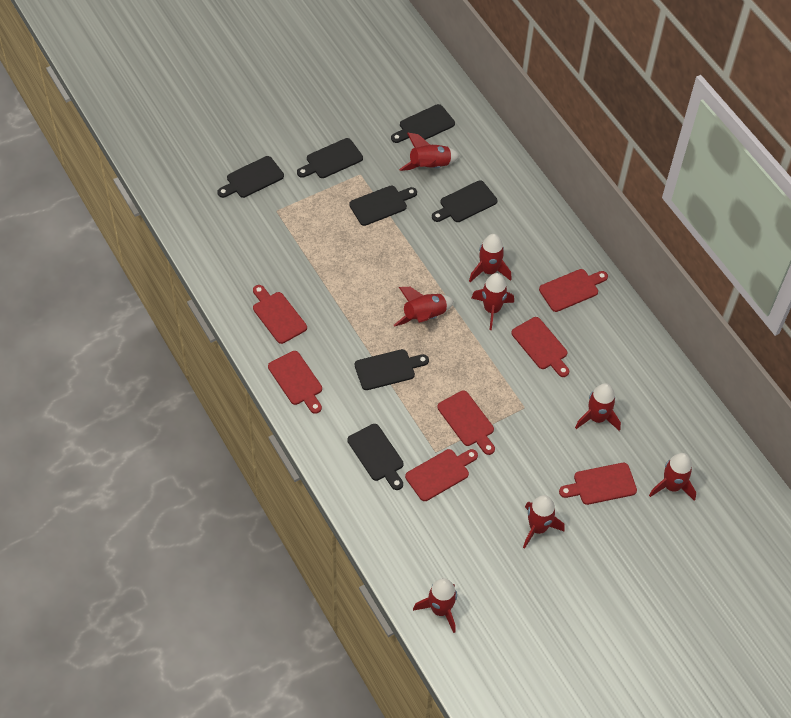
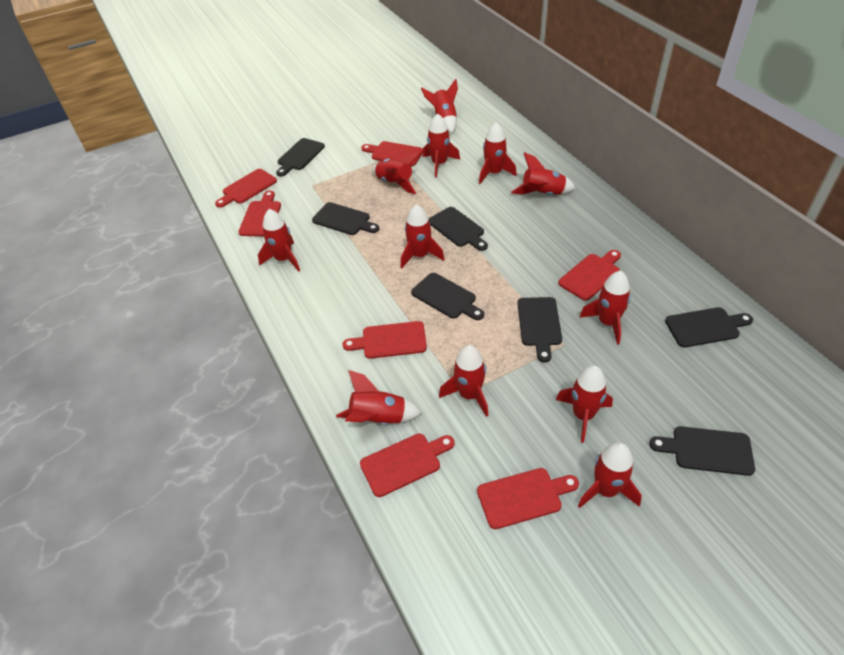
red rocket: [394,287,454,327] [399,133,460,171] [413,578,457,633] [469,234,512,282] [472,273,514,330] [523,495,565,548] [575,383,621,431] [649,453,696,501] = 8 -> [258,209,300,271] [336,370,422,425] [372,153,422,194] [401,204,445,268] [421,79,458,133] [423,113,460,177] [439,345,488,417] [479,122,517,184] [511,152,576,195] [556,365,613,443] [578,442,642,508] [579,271,631,344] = 12

